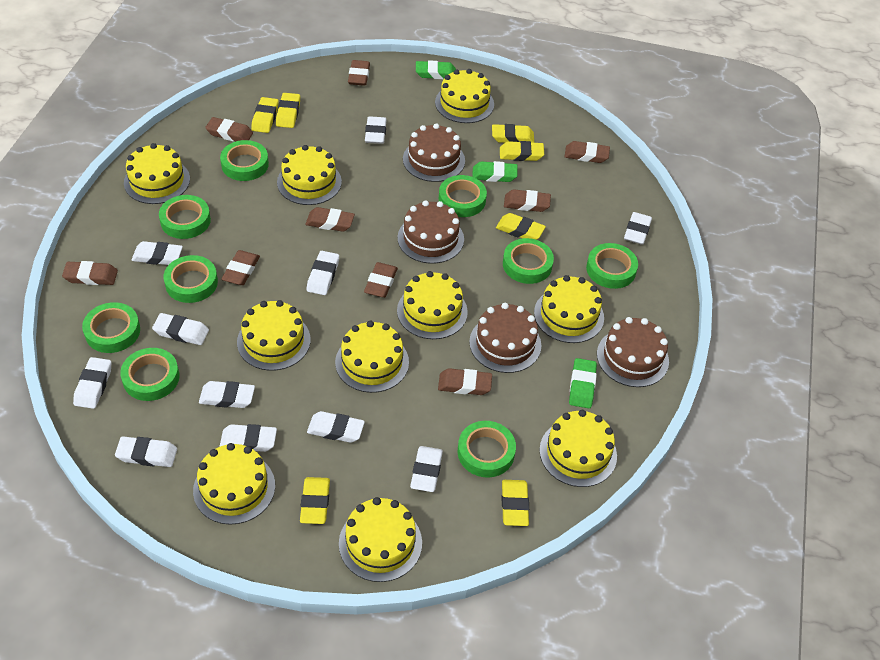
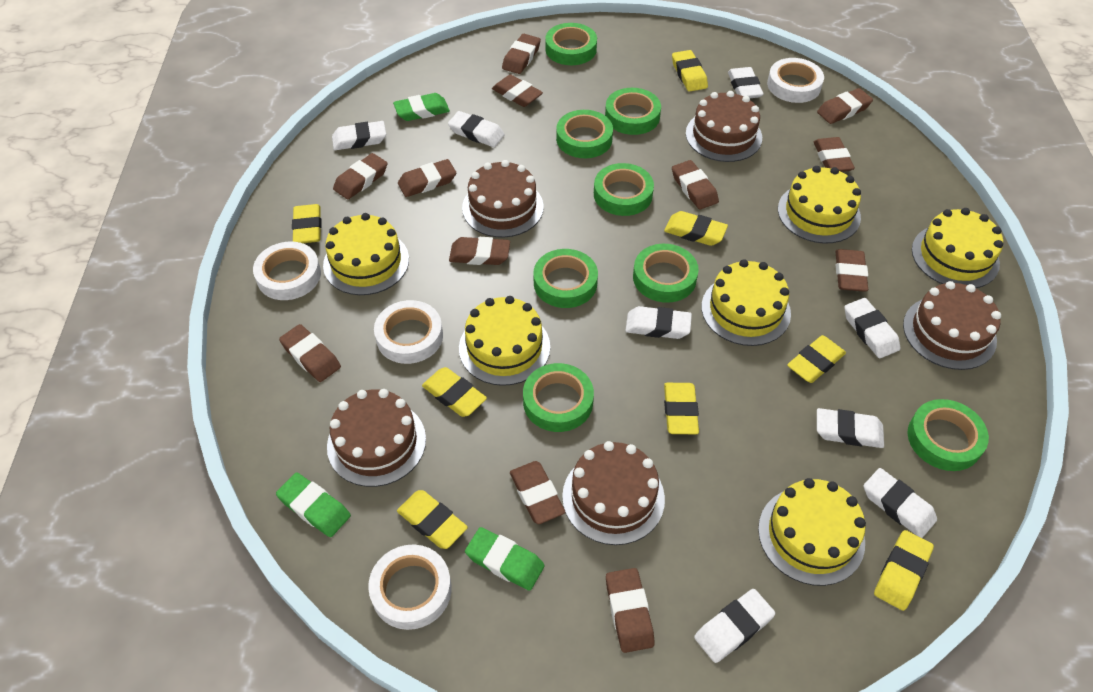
brown cake: [398,200,464,264] [403,123,465,182] [469,303,541,373] [597,317,669,387] = 4 -> [327,389,426,487] [462,160,544,238] [562,441,665,545] [686,91,762,162] [903,281,1001,370] = 5
brown eraser: [62,261,118,285] [205,117,253,142] [221,250,260,285] [305,207,355,232] [348,60,370,86] [364,262,398,298] [438,368,492,395] [504,189,551,212] [564,141,610,163] = 9 -> [279,324,341,382] [333,153,388,200] [398,159,456,197] [449,237,510,265] [492,75,543,107] [502,34,541,74] [510,461,565,524] [606,568,655,653] [672,160,719,210] [814,137,855,172] [817,88,873,124] [835,249,868,292] = 12
green tape: [82,302,140,353] [120,348,180,401] [159,195,211,239] [164,255,218,303] [220,140,269,181] [439,175,487,217] [458,421,516,478] [503,238,554,284] [586,243,638,289] = 9 -> [523,363,594,432] [533,249,598,308] [545,23,597,65] [556,110,613,158] [594,163,654,216] [605,88,661,135] [633,244,699,303] [908,399,989,471] = 8
white eraser: [73,357,112,409] [115,437,177,467] [132,241,183,265] [152,313,209,345] [199,381,255,408] [219,424,277,452] [307,251,339,295] [307,411,365,443] [365,116,387,144] [410,446,443,492] [624,212,652,245] = 11 -> [332,121,386,150] [448,111,505,147] [625,306,692,339] [694,589,775,663] [728,67,764,98] [817,408,884,448] [844,298,900,358] [864,468,937,538] = 8
white tape: none = 0 -> [253,242,321,300] [368,545,452,630] [374,300,443,364] [767,58,824,103] = 4
yellow cake: [124,143,190,204] [193,443,275,525] [237,300,311,371] [277,145,342,205] [335,321,409,393] [339,497,422,582] [397,271,468,339] [435,69,494,123] [534,275,604,343] [539,410,617,487] = 10 -> [323,213,409,295] [459,296,550,386] [701,259,791,346] [758,478,866,586] [778,166,861,244] [912,208,1003,288] = 6
yellow eraser: [251,97,279,133] [276,93,300,128] [300,477,330,524] [492,124,534,143] [496,213,546,240] [500,141,544,161] [502,480,529,526] = 7 -> [292,204,321,243] [397,490,468,549] [422,367,487,417] [664,211,728,246] [664,383,699,434] [672,50,708,92] [787,335,846,383] [874,530,934,611] = 8

